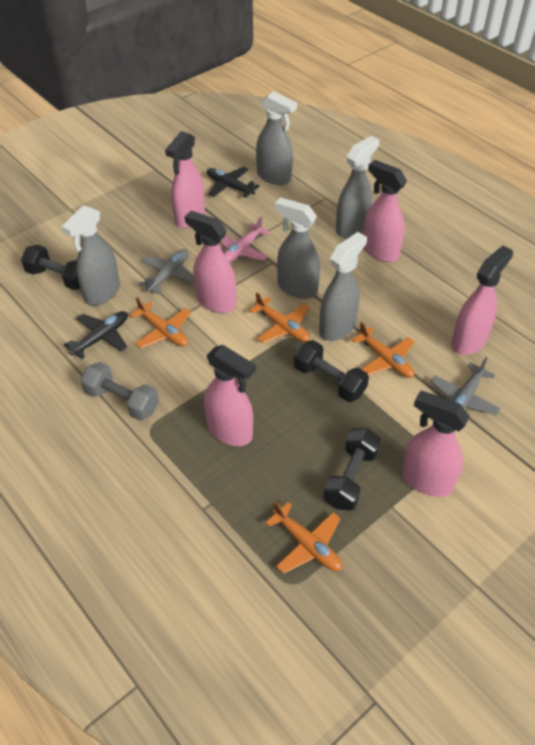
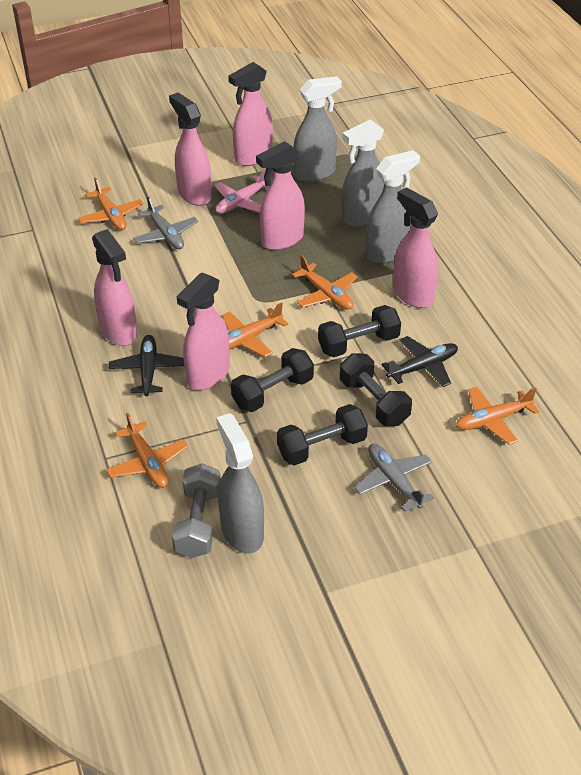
black dumbbell: [21,245,80,290] [294,340,369,402] [323,428,381,511] = 3 -> [231,348,314,412] [277,404,368,465] [318,305,401,357] [340,353,412,426] = 4
grey spray bottle: [61,205,120,305] [256,91,297,185] [275,197,320,299] [319,232,367,341] [336,136,379,238] = 5 -> [216,413,264,553] [294,76,342,182] [342,119,384,227] [366,150,420,263] = 4
orange plane: [130,297,191,348] [249,292,310,343] [265,501,342,574] [352,322,414,378] = 4 -> [78,177,143,230] [106,413,188,488] [222,302,289,357] [292,255,358,310] [456,387,539,445] = 5

